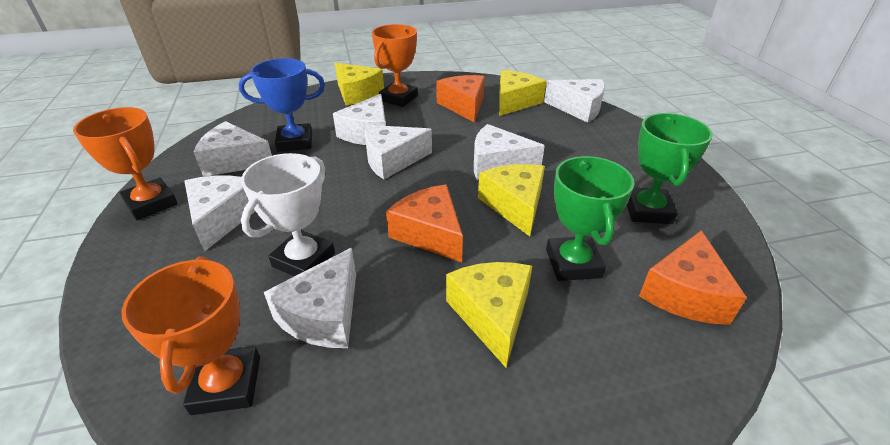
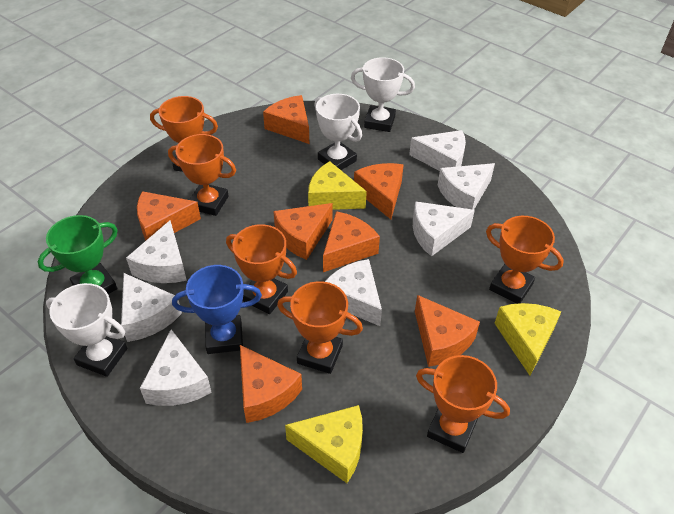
green trophy: [546,156,635,281] [627,113,713,224] = 2 -> [37,215,118,294] = 1
orange cheese: [386,184,463,262] [436,75,485,123] [639,230,747,325] = 3 -> [137,191,201,240] [240,345,302,423] [263,95,309,144] [273,203,333,260] [323,211,380,272] [354,163,404,219] [415,295,480,367] = 7
orange trophy: [73,107,178,220] [122,256,260,415] [372,24,418,107] = 3 -> [150,96,218,172] [168,134,236,216] [226,224,297,314] [277,281,363,374] [416,355,510,453] [486,216,564,304] = 6
white trophy: [241,153,335,276] = 1 -> [46,283,127,377] [314,94,362,170] [351,57,415,132] = 3
yellow cheese: [335,63,384,106] [446,262,532,368] [478,164,545,236] [499,70,546,116] = 4 -> [285,405,363,483] [308,161,367,210] [494,303,561,376] = 3

